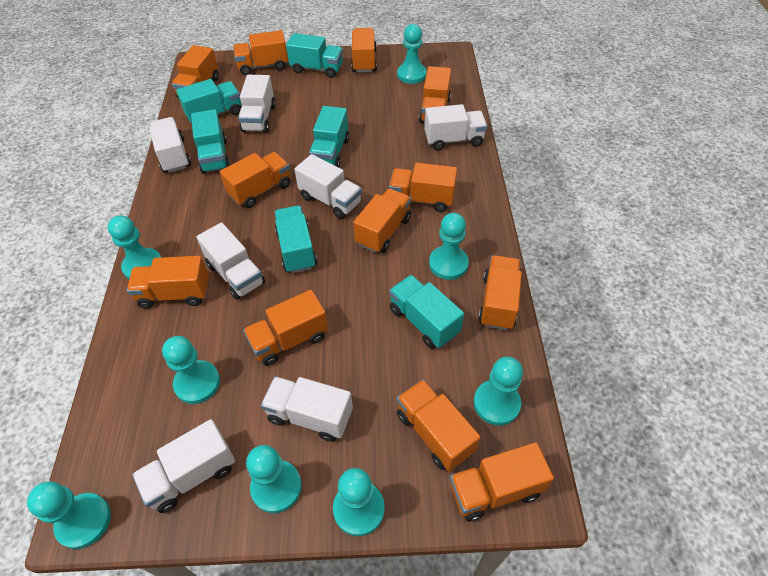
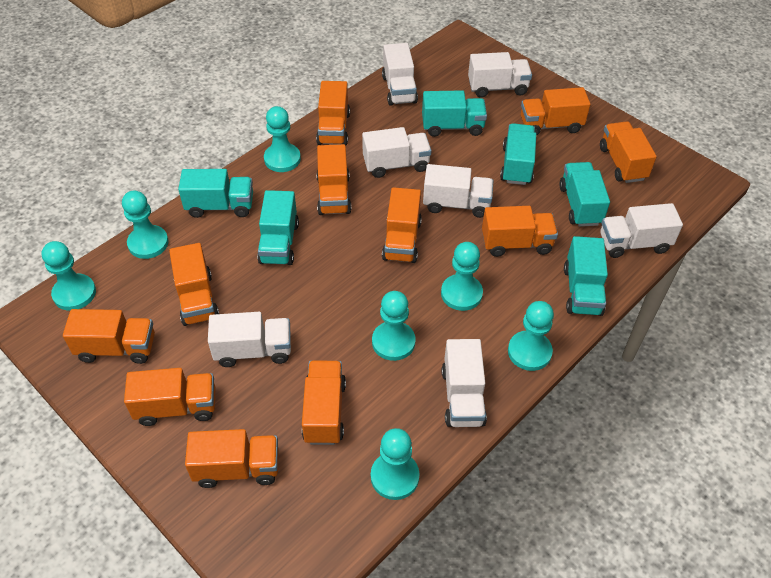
orange truck: [127,256,209,309] [172,45,219,98] [220,152,291,208] [233,30,288,75] [243,290,328,366] [351,28,377,73] [353,188,411,253] [389,163,457,212] [397,379,480,471] [419,66,451,123] [450,442,554,521] [478,255,522,330] = 12 -> [63,309,155,364] [124,368,215,426] [169,243,219,326] [185,429,279,488] [302,360,346,445] [316,81,350,146] [316,144,352,215] [382,187,422,263] [482,206,558,257] [521,87,591,136] [600,121,657,183] = 11
turquoise pawn: [27,481,111,549] [108,215,162,279] [162,336,220,404] [246,445,302,513] [333,468,385,536] [397,24,427,84] [429,213,469,280] [474,357,523,426] = 8 -> [42,241,96,310] [122,190,169,259] [264,106,301,172] [371,428,420,500] [372,291,415,361] [441,242,483,311] [508,301,554,371] = 7

